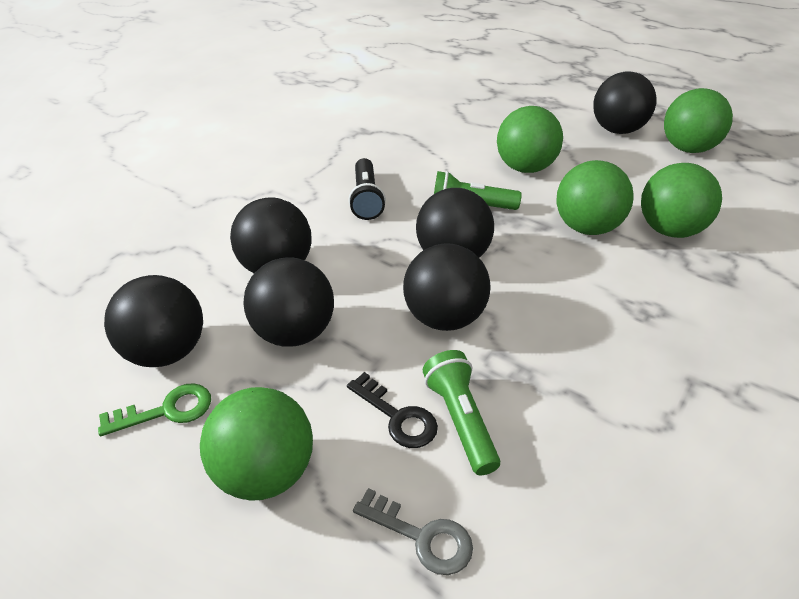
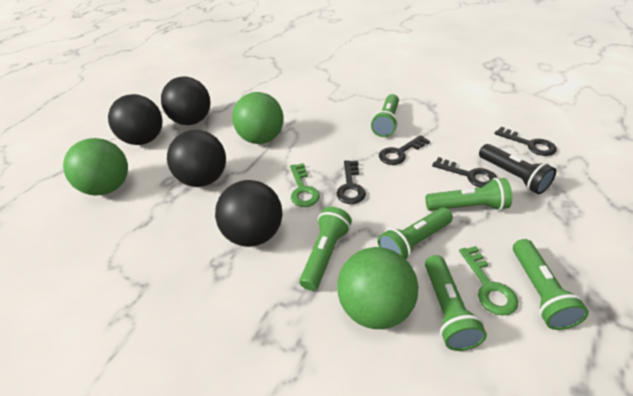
black ball: [104,275,203,367] [230,197,312,273] [243,257,334,347] [403,243,491,331] [416,188,494,258] [593,71,656,134] = 6 -> [108,94,163,145] [161,77,211,125] [167,130,226,187] [215,180,283,247] = 4
black key: [347,372,438,448] = 1 -> [336,160,366,204] [379,135,430,165] [432,157,497,187] [494,127,557,156] = 4
green ball: [200,387,313,501] [497,106,563,173] [556,160,634,235] [641,163,722,238] [664,88,733,153] = 5 -> [63,138,128,195] [232,92,284,144] [337,247,418,329] = 3
green flashlight: [423,350,500,475] [434,171,522,210] = 2 -> [299,207,352,291] [371,94,399,137] [378,208,453,261] [425,255,487,351] [426,178,512,211] [513,239,589,330] = 6
green key: [98,383,211,436] = 1 -> [290,163,320,207] [459,246,518,316] = 2
grey key: [353,488,473,575] = 1 -> none = 0

